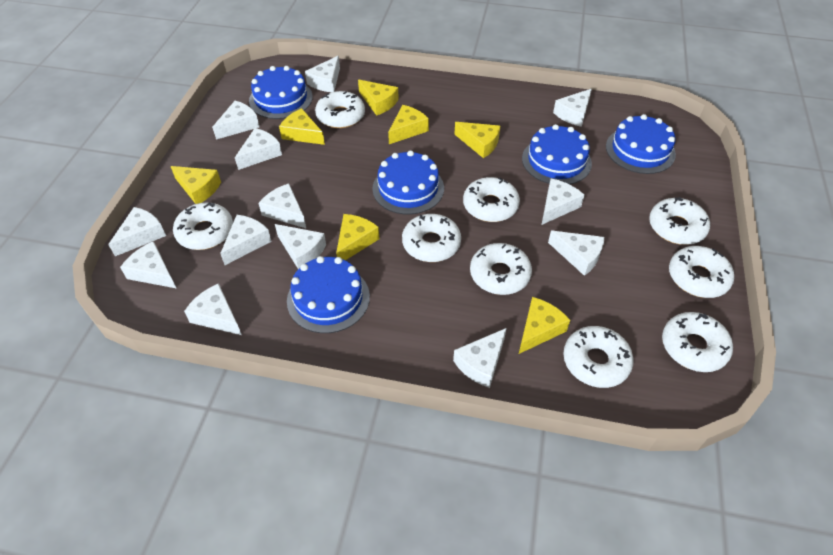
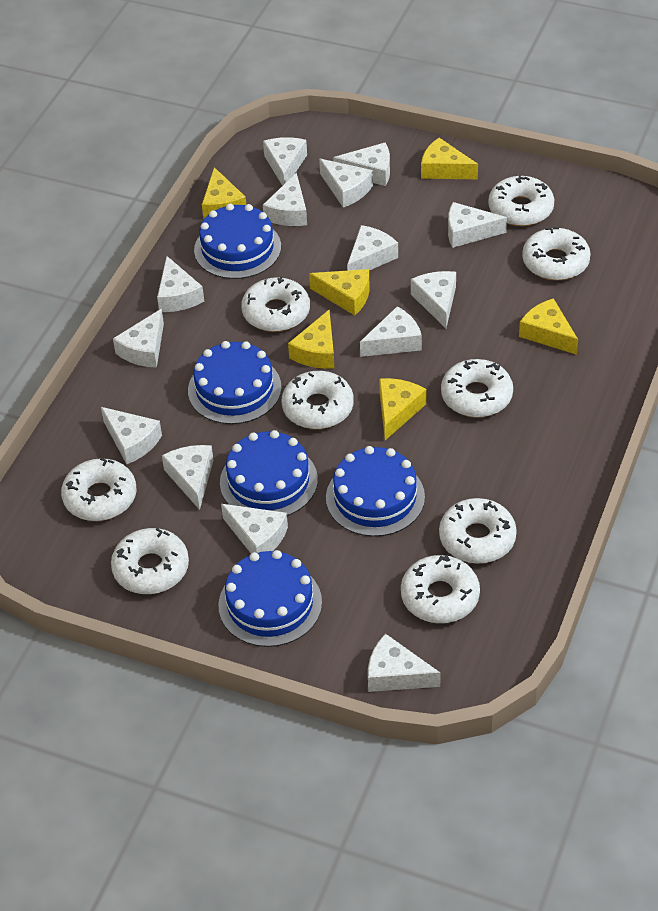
white cheese: [108,207,166,256] [120,241,177,289] [184,283,242,335] [212,101,259,140] [220,215,272,265] [235,128,282,170] [258,183,306,228] [275,224,326,269] [305,56,340,92] [453,328,507,388] [541,179,584,225] [548,231,604,276] [553,89,592,127] = 13 -> [101,407,162,464] [113,309,164,368] [157,256,204,312] [162,445,214,510] [221,504,288,553] [263,137,307,186] [263,173,307,226] [319,159,373,207] [333,143,390,186] [347,225,398,271] [360,306,422,357] [368,634,441,692] [411,271,456,328] [448,202,507,248] = 14
yellow cheese: [170,166,221,204] [279,108,325,145] [336,214,379,260] [358,80,399,116] [388,105,429,144] [454,122,500,158] [519,297,570,354] = 7 -> [202,167,246,219] [288,310,334,369] [309,269,369,315] [379,378,426,440] [421,138,478,179] [519,298,578,355] = 6

